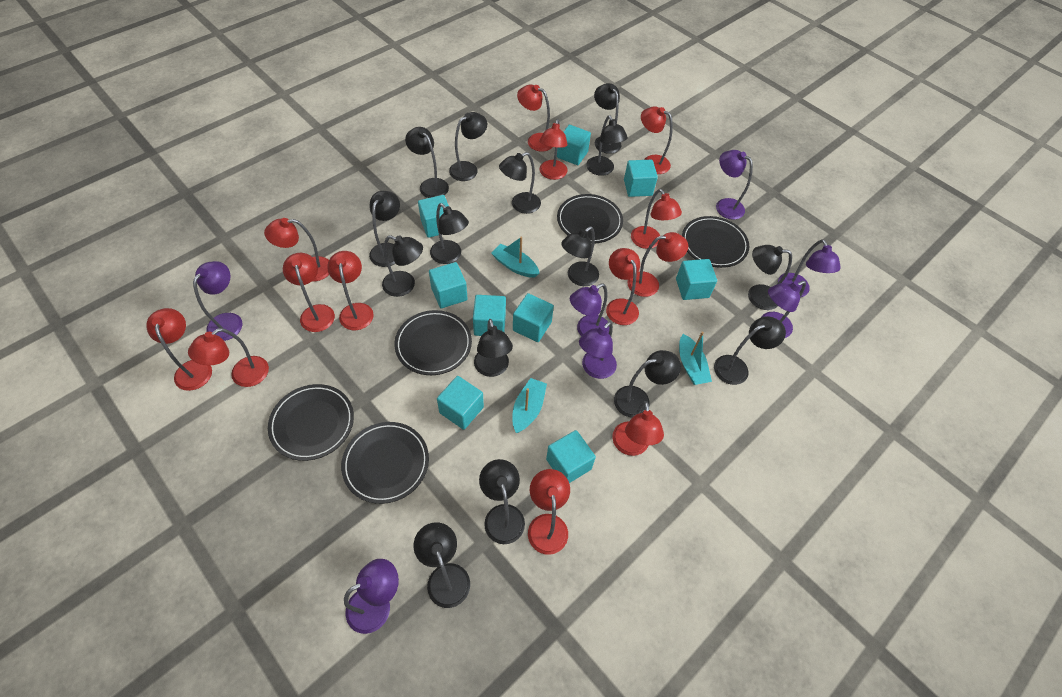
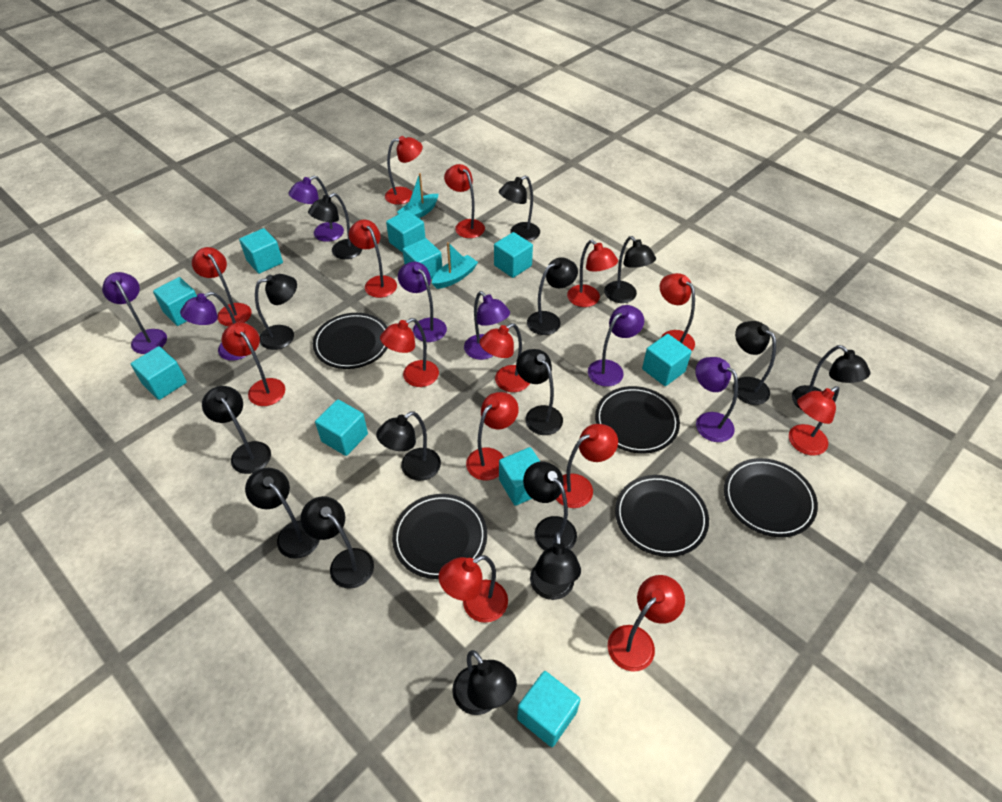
red lamp: [146,308,212,391] [188,328,269,387] [264,218,329,281] [283,253,335,332] [327,251,374,330] [517,84,553,152] [528,469,570,555] [539,119,567,180] [606,248,640,325] [612,401,664,456] [627,232,688,297] [631,189,682,249] [641,106,673,174] = 13 -> [192,247,252,326] [222,322,285,406] [349,219,397,298] [380,318,439,387] [385,136,423,205] [438,555,508,623] [444,164,485,238] [466,392,519,480] [479,323,530,392] [556,424,618,508] [567,240,618,307] [608,575,685,672] [660,273,695,351] [789,386,839,456] = 14
turquoise boat: [491,237,540,278] [513,378,547,433] [679,332,712,385] = 3 -> [397,173,438,218] [432,242,478,289] = 2
turquoise cube: [418,195,449,238] [429,262,468,308] [437,376,484,430] [473,295,506,336] [513,293,554,342] [546,430,596,483] [557,125,591,165] [624,160,658,197] [676,259,717,300] = 9 -> [131,346,187,400] [153,277,197,326] [239,228,283,274] [315,400,368,456] [386,210,425,253] [403,238,442,279] [494,232,533,278] [499,447,540,506] [517,671,581,747] [642,334,692,386] = 10

